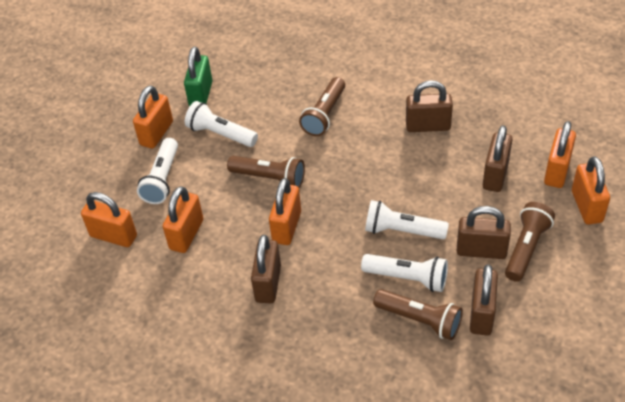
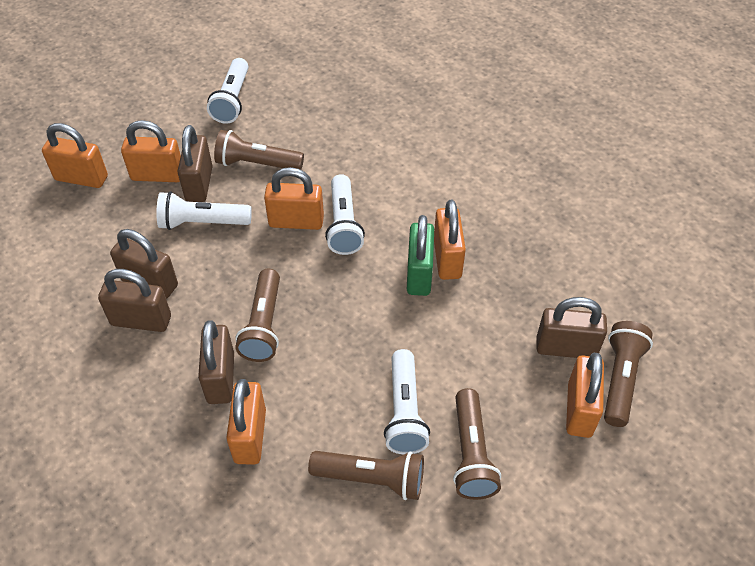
brown flashlight: [227,156,305,188] [299,77,345,136] [373,289,463,340] [505,202,555,282] = 4 -> [214,130,304,170] [235,269,280,362] [308,451,424,500] [453,388,501,500] [604,321,653,427] = 5

